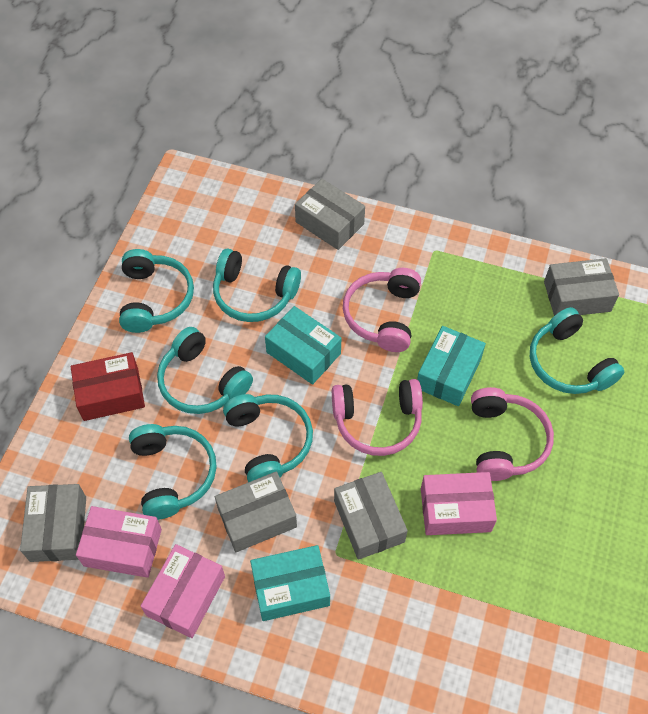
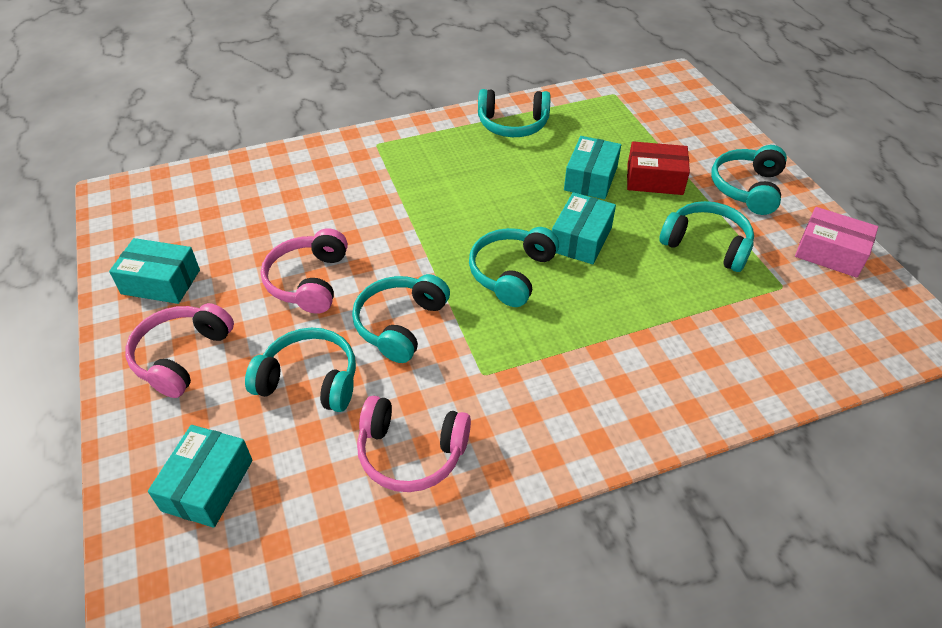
grey box: [20,484,86,562] [215,471,297,552] [295,179,365,250] [334,472,408,560] [544,258,619,316] = 5 -> none = 0
pink box: [76,506,162,578] [141,544,225,638] [421,472,497,535] = 3 -> [795,207,878,278] = 1
turquoise box: [250,545,330,621] [265,306,341,385] [417,326,486,406] = 3 -> [109,238,200,304] [148,425,253,528] [552,192,616,264] [564,136,621,199] = 4

